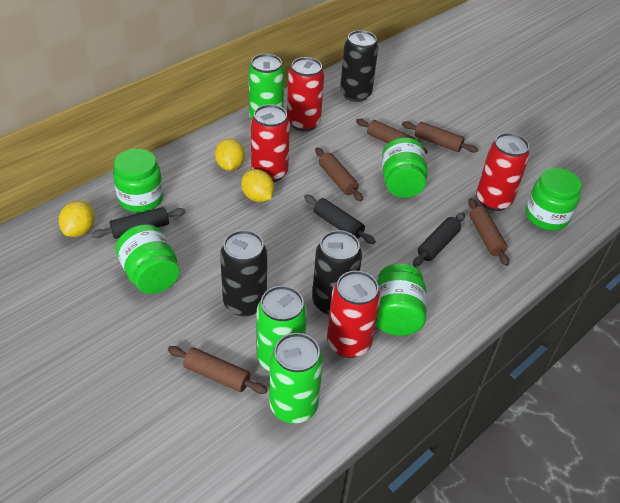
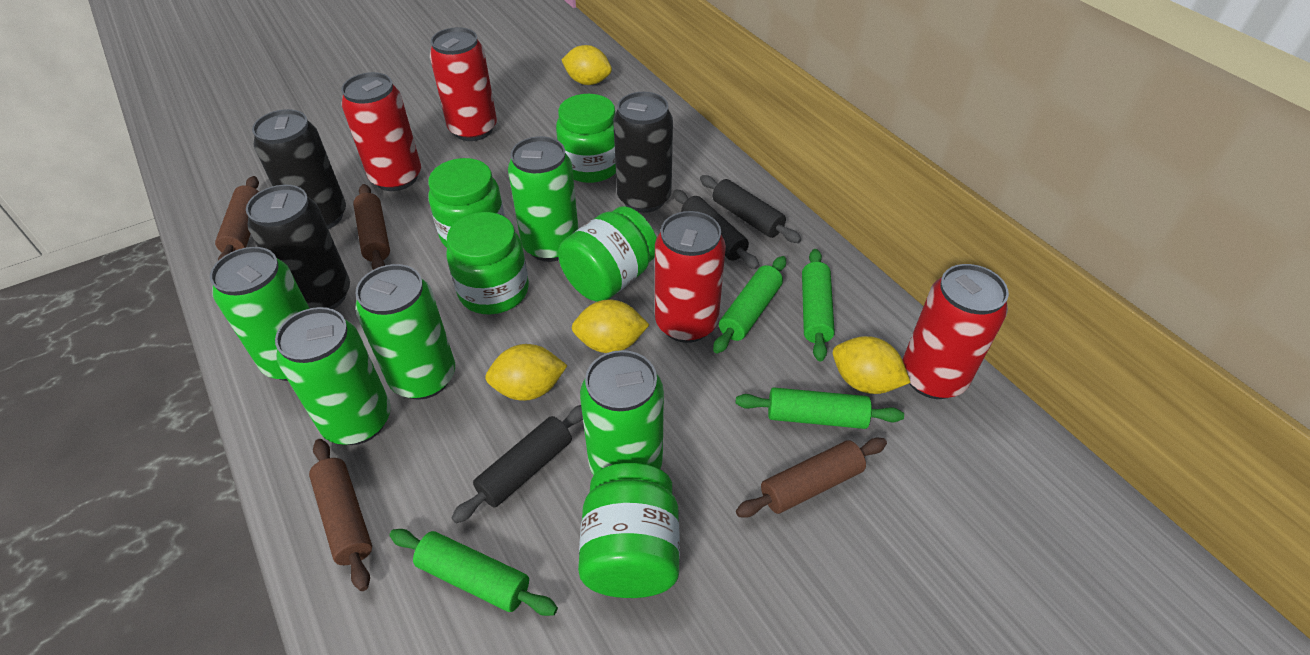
brown rolling pin: [168,346,268,394] [315,147,363,202] [356,119,428,154] [402,121,478,153] [468,198,509,266] = 5 -> [215,176,259,260] [309,439,372,591] [353,184,390,270] [736,438,887,518] = 4
green can: [248,54,285,120] [257,286,307,371] [269,333,323,423] = 3 -> [210,247,310,381] [275,307,391,445] [355,264,455,400] [508,136,579,262] [580,350,664,475] = 5
green rolling pin: none = 0 -> [389,529,558,616] [713,256,786,353] [735,387,904,429] [802,249,835,361] = 4
yellow lemon: [59,201,95,237] [215,138,245,171] [241,169,274,202] = 3 -> [485,344,568,401] [562,45,612,85] [572,299,649,353] [833,336,911,394] = 4

